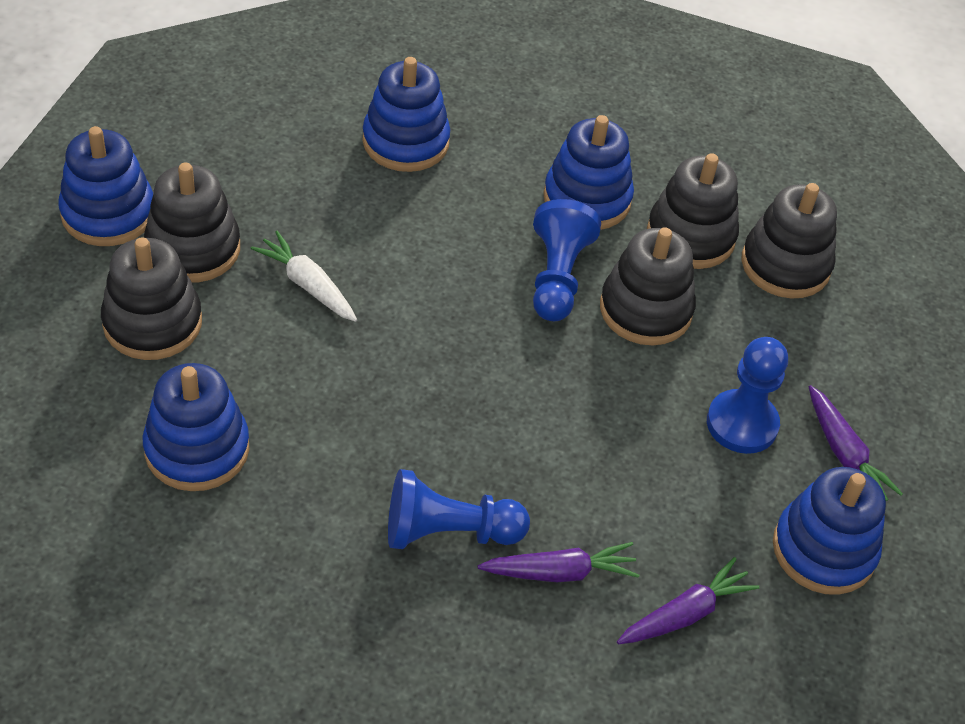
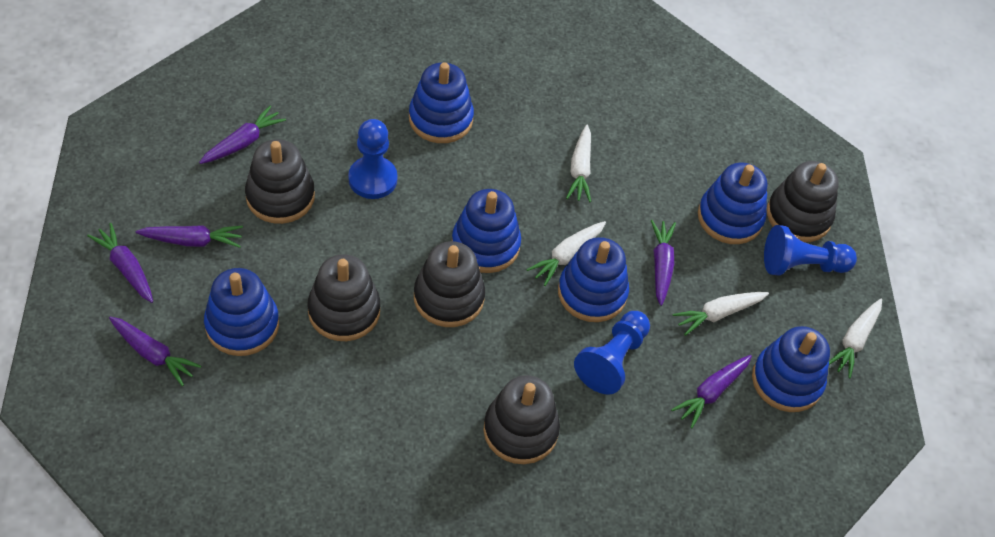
blue stacking toy: [58,126,153,246] [143,363,249,491] [362,57,450,172] [543,115,634,230] [773,467,886,595] = 5 -> [204,268,279,356] [409,62,474,143] [452,189,521,273] [558,237,629,322] [698,162,767,244] [752,326,830,412] = 6
purple carrot: [478,542,639,582] [617,557,760,644] [809,385,903,501] = 3 -> [87,223,153,303] [109,317,201,386] [136,225,243,248] [199,106,286,164] [650,220,676,306] [671,355,752,428] = 6
white carrot: [250,231,357,322] = 1 -> [526,221,606,286] [566,125,591,202] [673,292,769,336] [829,299,882,378] = 4

